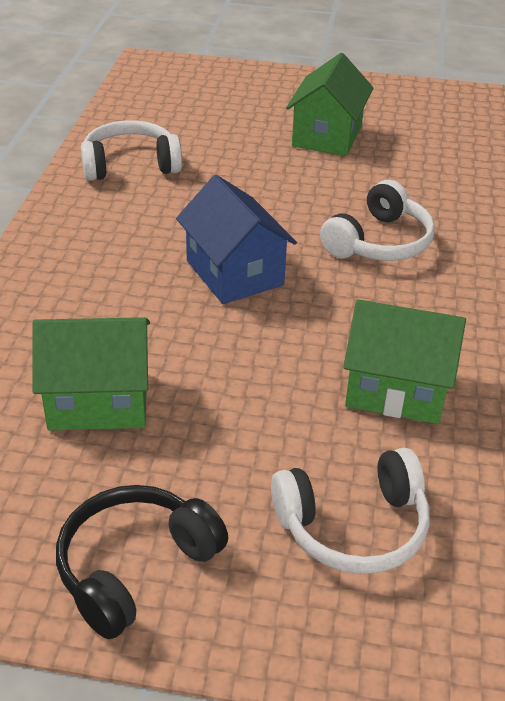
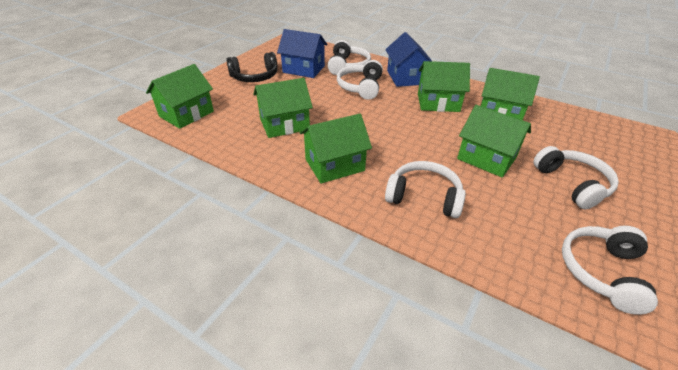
blue house: [176,175,297,304] = 1 -> [277,29,327,78] [385,32,432,87] = 2
green house: [32,317,150,431] [286,53,373,156] [343,299,466,424] = 3 -> [146,64,214,129] [253,78,313,138] [300,114,372,184] [418,61,470,112] [457,105,531,178] [481,68,540,120] = 6
white headphones: [81,120,182,181] [271,448,430,574] [320,180,435,261] = 3 -> [328,40,371,75] [337,60,383,100] [385,161,466,218] [533,146,619,209] [562,226,658,315] = 5

